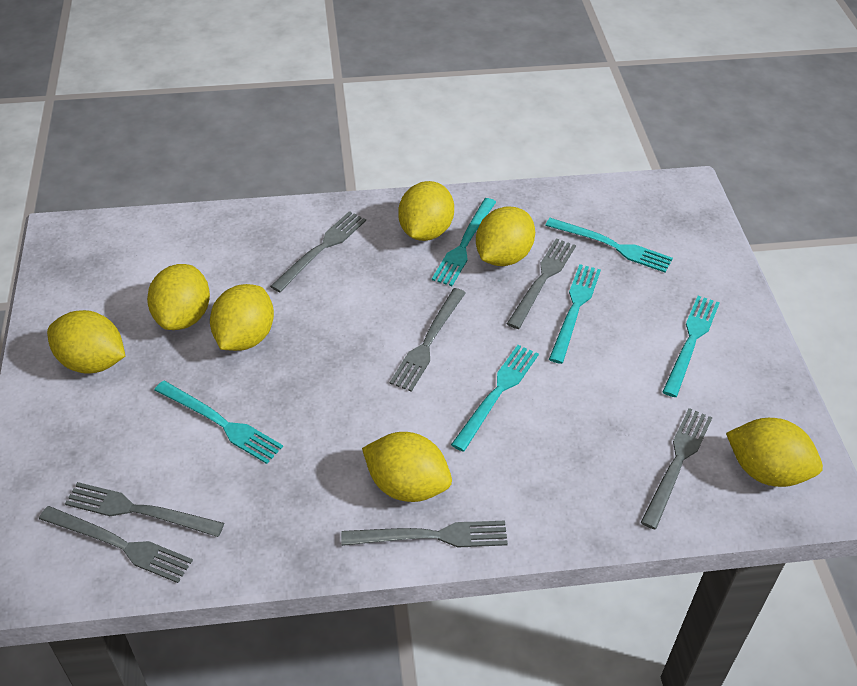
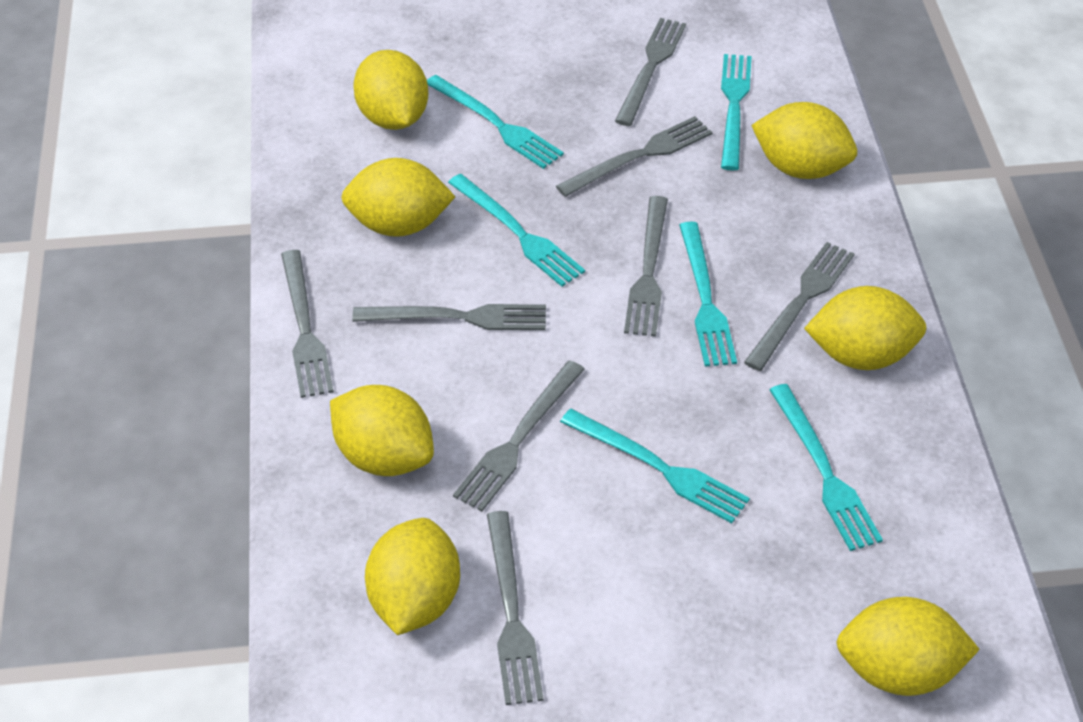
grey fork: [39,506,193,583] [65,482,224,537] [270,211,366,292] [341,521,508,547] [390,288,466,392] [507,238,576,329] [641,408,712,529] = 7 -> [281,250,334,398] [352,304,546,330] [453,361,585,511] [487,511,543,705] [556,116,713,197] [615,18,686,126] [624,196,668,337] [744,242,854,371] = 8

